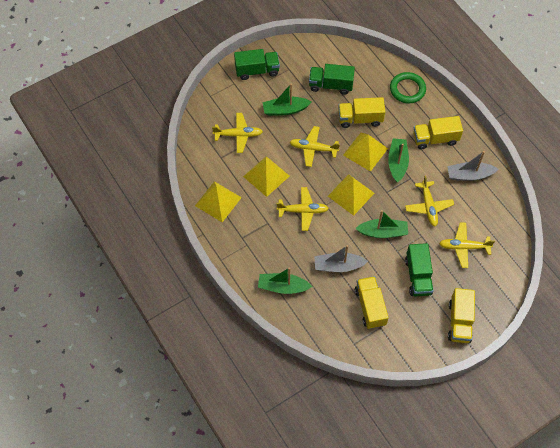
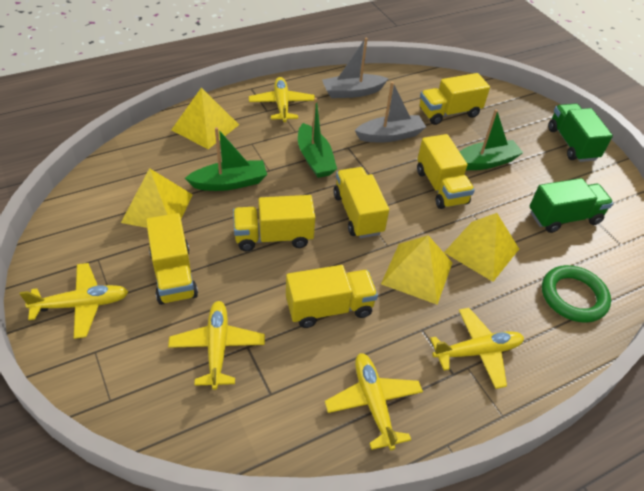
green boat: [258,268,313,294] [263,84,312,116] [355,210,408,238] [388,138,409,183] = 4 -> [185,127,267,191] [298,98,337,178] [459,109,523,170] = 3
green truck: [234,49,280,80] [309,64,355,95] [405,243,433,296] = 3 -> [530,178,613,233] [548,104,613,162] = 2
yellow truck: [338,97,385,128] [355,276,389,329] [413,116,463,149] [448,288,475,343] = 4 -> [146,213,198,305] [233,195,315,251] [286,265,378,328] [333,167,389,238] [417,134,475,209] [419,73,490,125] = 6

